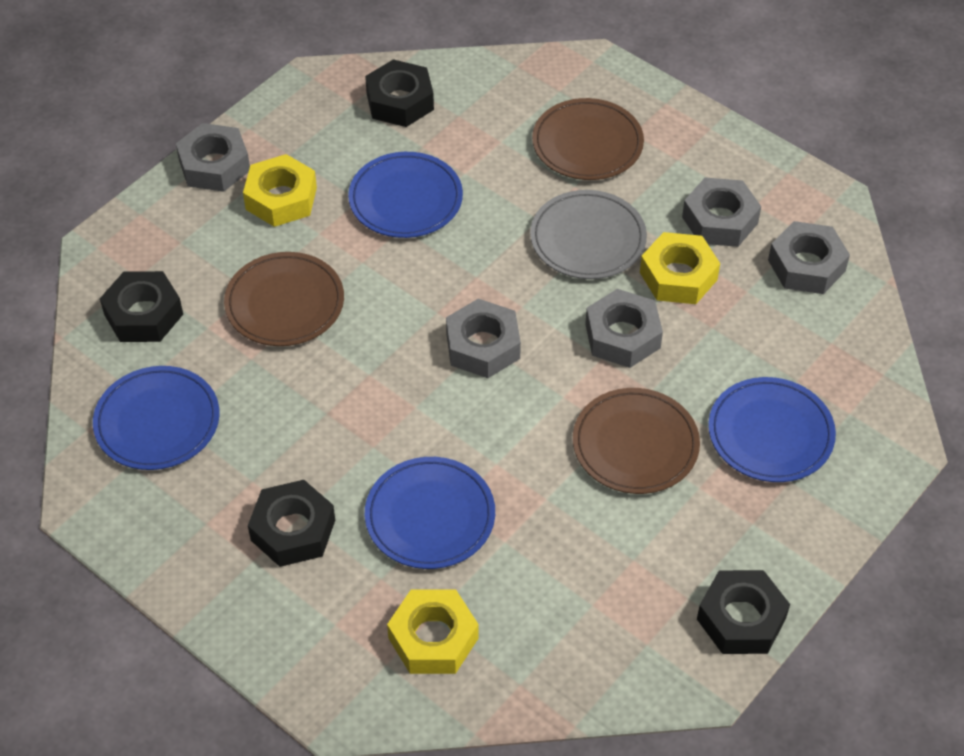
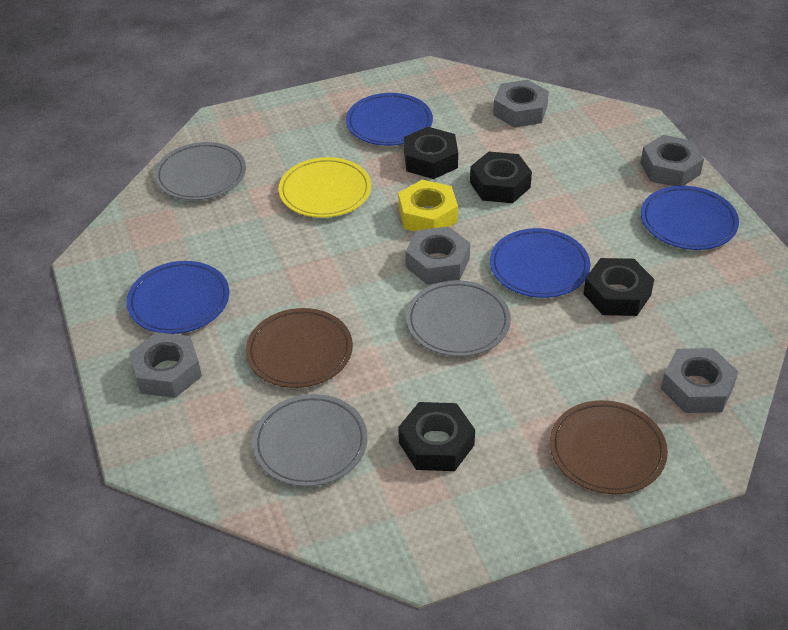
brown plate: [224,252,344,346] [532,98,644,180] [573,388,700,494] = 3 -> [246,308,353,388] [550,400,668,494] = 2
grey plate: [530,190,647,279] = 1 -> [155,142,246,200] [252,394,368,487] [406,280,511,357] = 3
yellow nut: [243,154,317,227] [387,589,479,674] [640,232,720,304] = 3 -> [398,180,458,231] = 1
yellow plate: none = 0 -> [279,157,371,218] = 1

